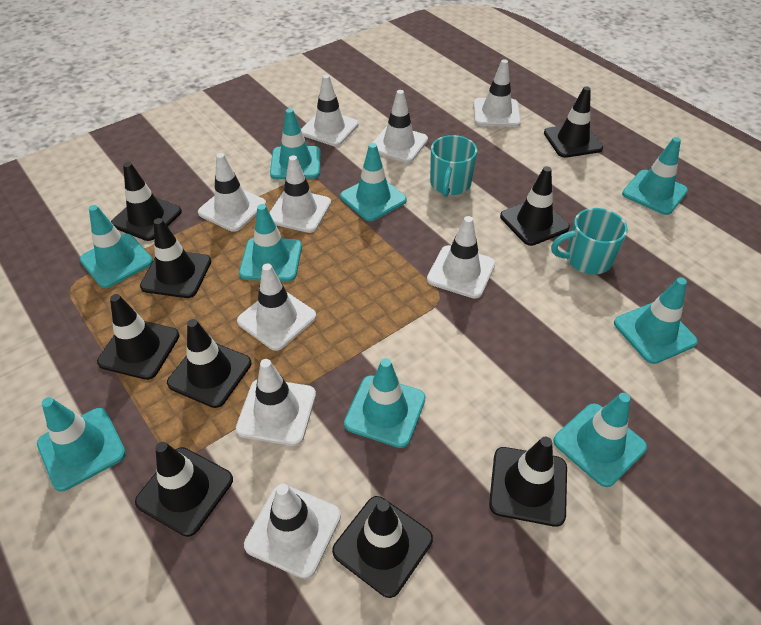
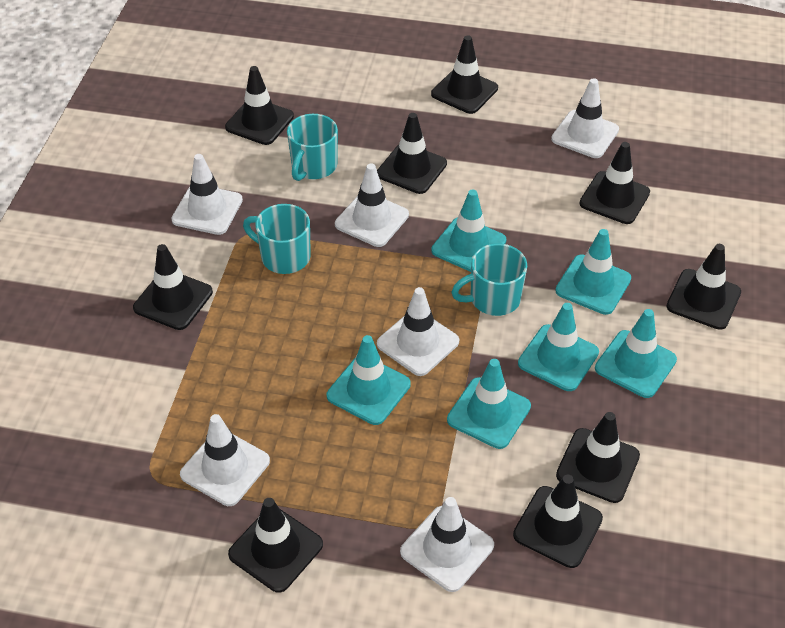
turquoise mug: [430,135,477,197] [551,208,628,274] = 2 -> [243,204,311,274] [287,114,338,181] [451,243,527,316] = 3
turquoise traffic cone: [37,397,126,491] [80,205,153,288] [239,204,302,282] [270,108,321,179] [340,143,407,221] [344,358,426,448] [553,393,647,487] [614,277,698,364] [622,137,688,215] = 9 -> [327,335,411,425] [431,189,507,272] [447,359,531,449] [518,303,599,391] [555,229,631,315] [595,309,677,398] = 6
white traffic cone: [198,153,266,232] [236,359,316,446] [237,263,316,351] [244,484,341,579] [269,155,331,233] [301,75,359,146] [372,90,428,163] [427,216,495,299] [473,59,521,127] = 9 -> [171,154,243,235] [180,414,270,506] [335,164,409,247] [377,287,459,376] [400,497,494,592] [551,78,619,158] = 6

